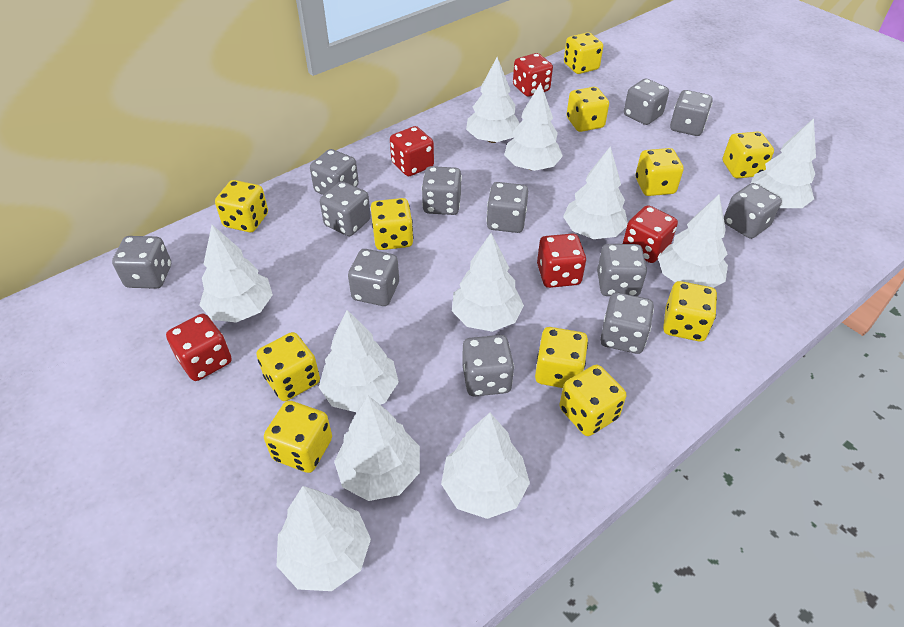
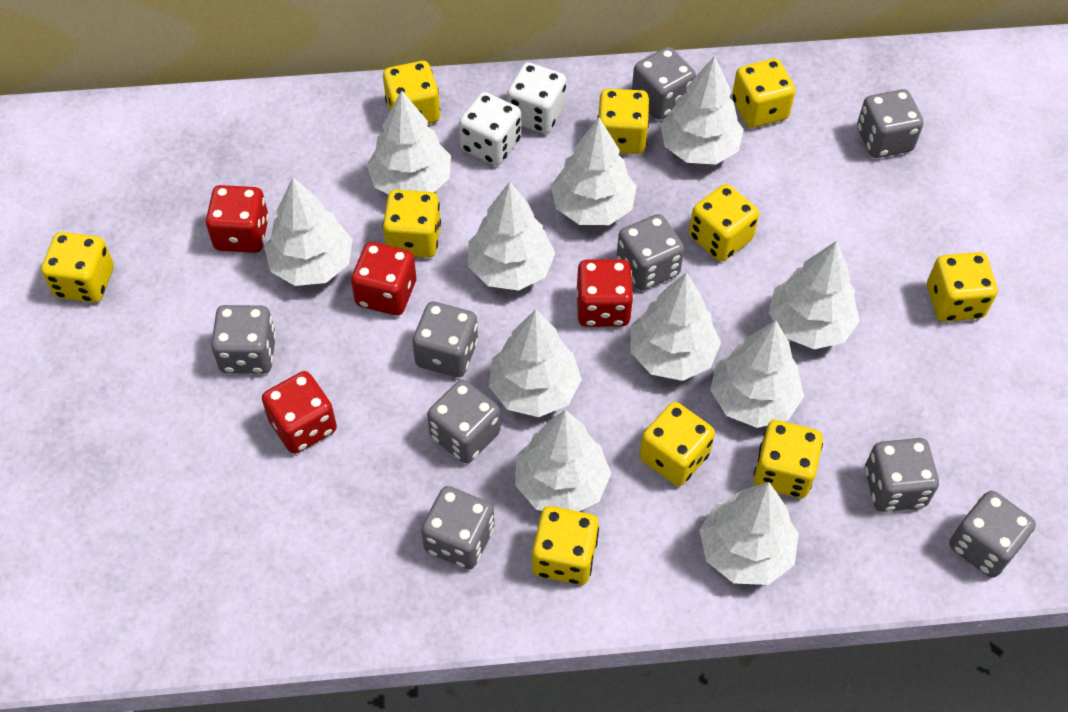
grey dice: [112,236,171,289] [310,149,359,195] [320,181,371,236] [348,249,399,306] [422,166,462,215] [462,335,514,397] [486,182,528,233] [597,244,647,296] [600,292,654,354] [624,78,669,125] [670,90,713,136] [724,183,782,239] = 12 -> [211,305,276,374] [412,302,478,377] [421,486,494,569] [427,380,501,464] [616,214,684,290] [632,47,696,120] [857,89,924,158] [865,438,939,512] [950,491,1036,578] = 9
red dice: [166,314,232,381] [390,126,434,176] [513,53,553,97] [537,233,586,288] [623,205,678,263] = 5 -> [206,185,269,253] [262,371,337,454] [351,242,416,315] [577,259,633,327] = 4
white dice: none = 0 -> [459,92,521,166] [507,62,566,134] = 2
yellow dice: [215,180,268,232] [256,332,320,401] [264,401,332,473] [371,198,413,250] [535,327,588,388] [559,365,626,436] [564,32,603,74] [567,87,609,132] [635,148,684,196] [663,281,717,342] [723,131,774,178] = 11 -> [41,232,114,303] [382,190,441,258] [383,61,440,124] [532,506,599,585] [597,89,650,154] [639,402,715,486] [689,184,759,261] [732,58,796,128] [754,420,823,498] [927,252,998,322] = 10

